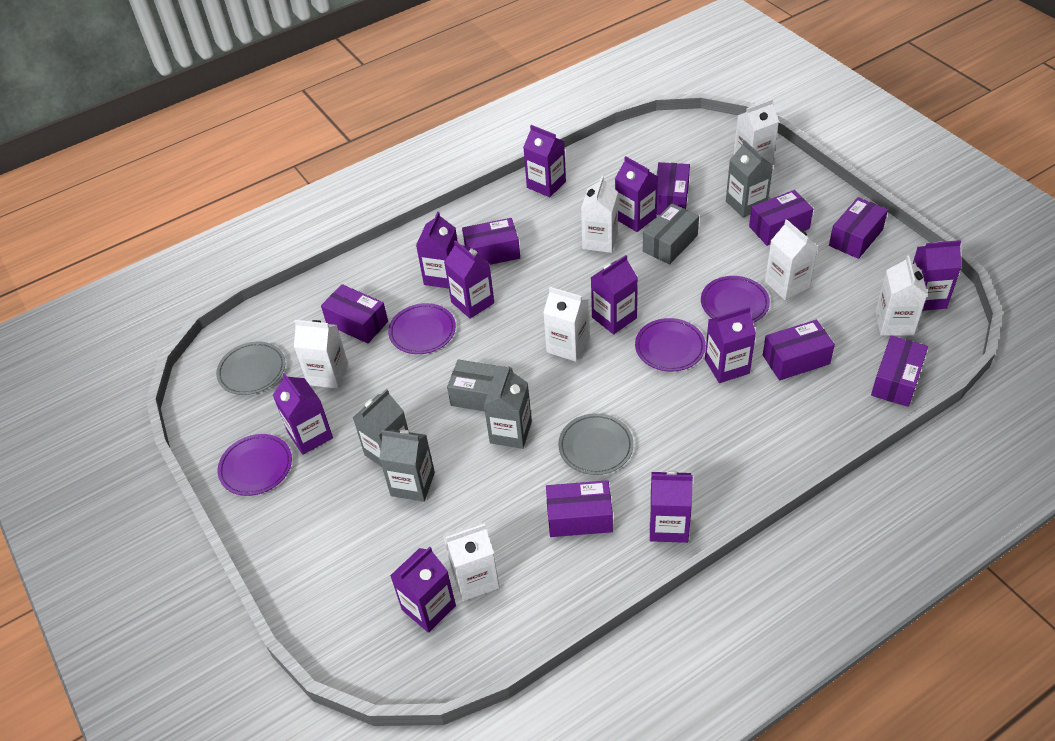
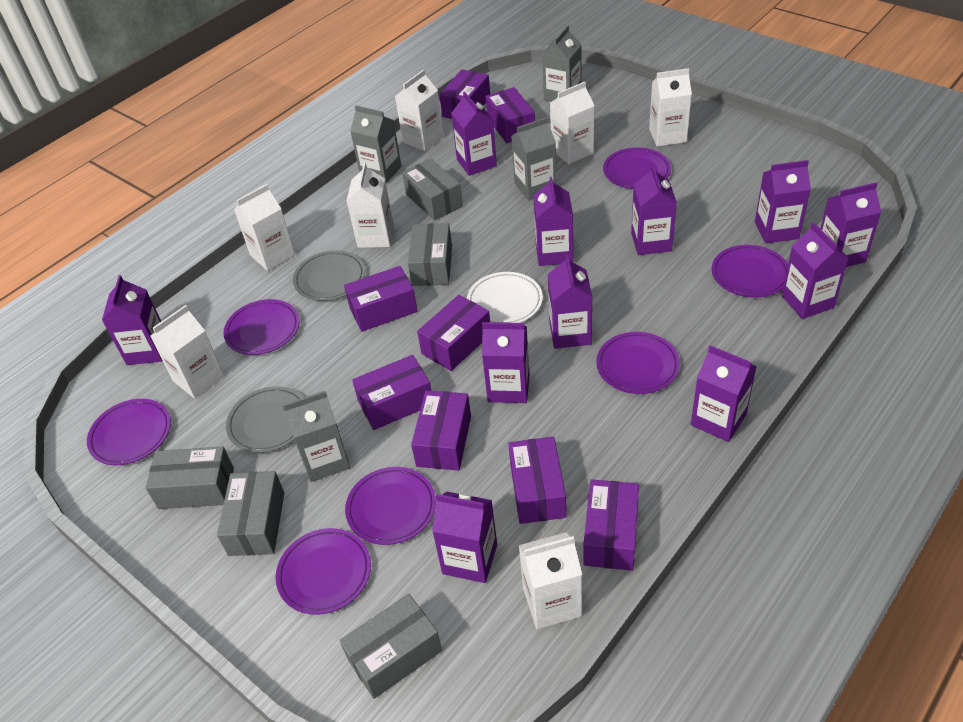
grey box: [447,360,513,411] [643,204,699,265] = 2 -> [146,447,234,509] [217,471,284,556] [340,594,442,699] [402,159,463,220] [408,223,452,286] = 5
purple carton: [273,373,333,455] [390,546,456,633] [416,212,458,289] [444,240,494,319] [523,125,566,197] [590,255,638,334] [615,156,658,232] [650,470,693,543] [705,307,756,383] [913,240,962,311] = 10 -> [102,275,163,365] [432,491,497,583] [451,92,497,176] [482,322,530,403] [534,177,573,266] [548,255,592,349] [631,165,677,255] [691,345,757,442] [755,160,811,243] [781,222,848,319] [821,183,881,267] = 11
purple plate: [217,434,292,496] [388,303,456,354] [635,318,706,372] [701,276,770,323] = 4 -> [87,399,171,465] [223,299,299,355] [276,528,371,615] [345,467,436,545] [596,332,680,394] [603,147,671,189] [712,245,788,298] = 7
white plate: none = 0 -> [467,272,543,323] = 1

